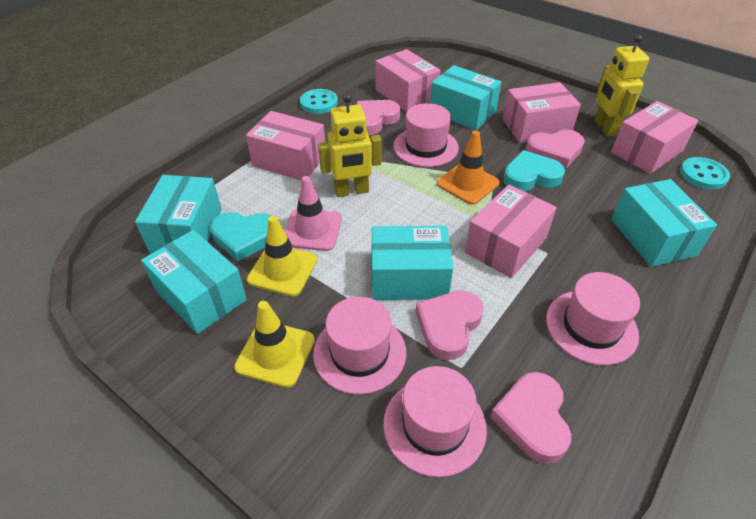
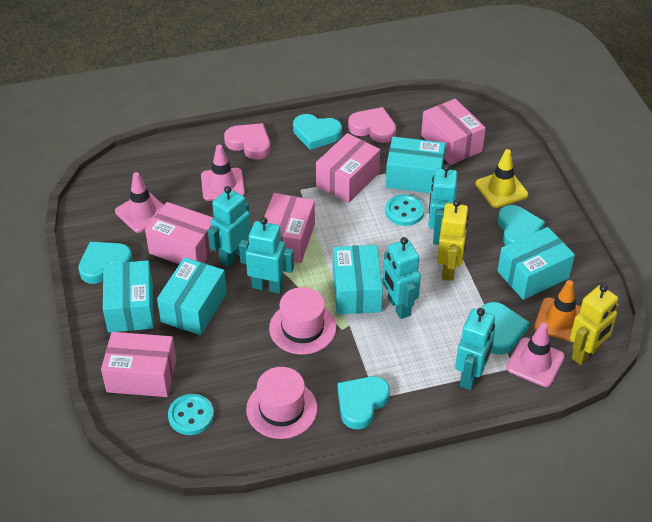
pink hat: [313,297,406,394] [383,366,487,477] [394,103,459,167] [546,272,640,365] = 4 -> [246,367,317,439] [269,287,336,355] = 2
pink heart: [356,100,400,135] [416,291,484,360] [490,372,571,464] [526,130,585,168] = 4 -> [224,123,270,160] [348,107,396,143] = 2
pink traffic cone: [284,176,342,251] = 1 -> [115,172,164,233] [201,145,245,201] [506,323,565,387] = 3
turquoise heart: [210,212,272,261] [503,150,565,191] = 2 -> [78,242,133,284] [293,114,342,150] [338,376,390,429] [481,302,529,355] [498,205,545,246] = 5
turquoise robot: none = 0 -> [208,186,251,267] [239,217,294,294] [383,237,421,319] [428,164,457,245] [455,308,495,390] = 5
yellow traffic cone: [234,301,315,388] [247,216,317,297] = 2 -> [475,149,528,208] = 1

